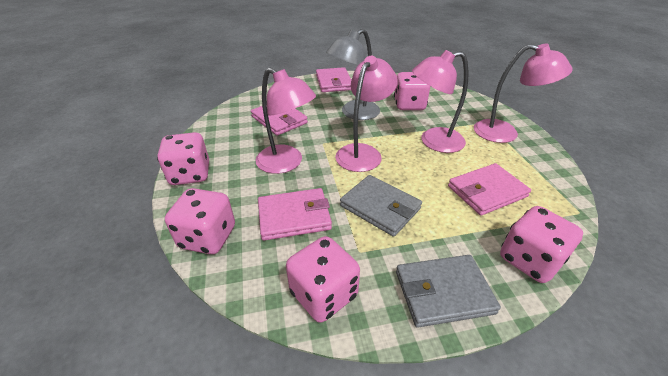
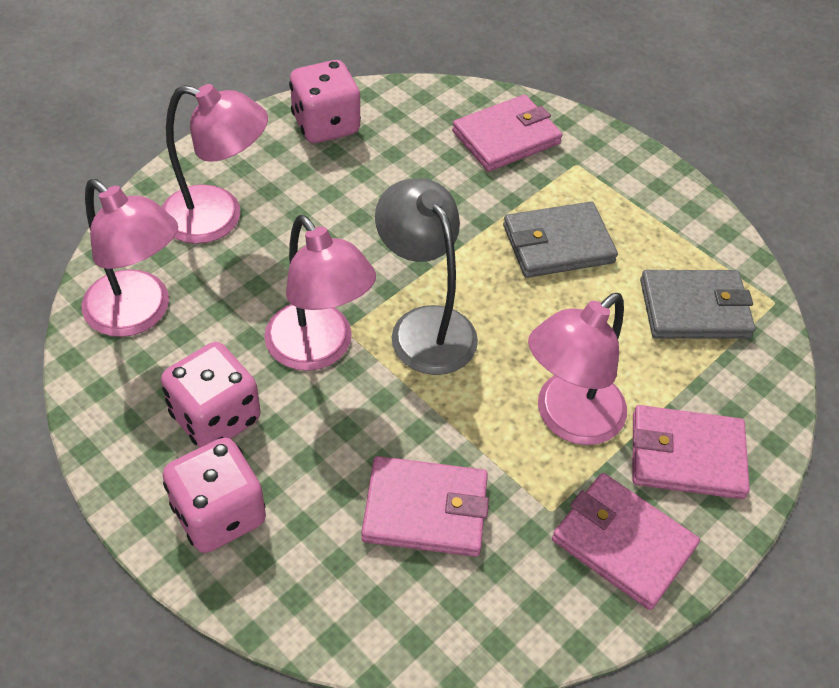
pink dice: [157,132,209,185] [165,188,235,254] [286,236,360,323] [394,72,430,110] [500,206,583,283] = 5 -> [161,342,261,448] [163,438,266,553] [289,60,361,143] = 3

